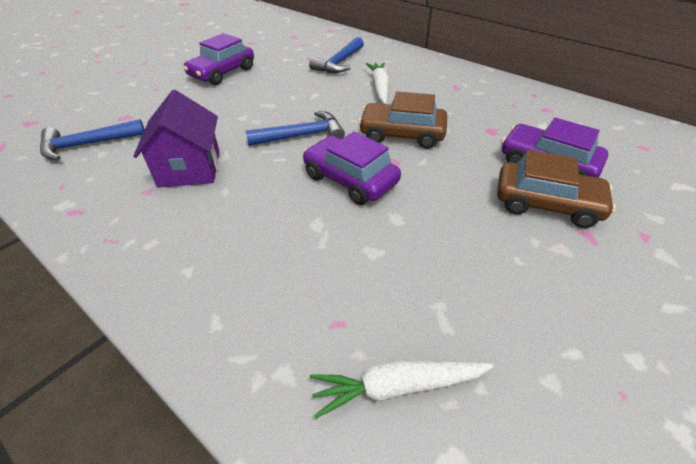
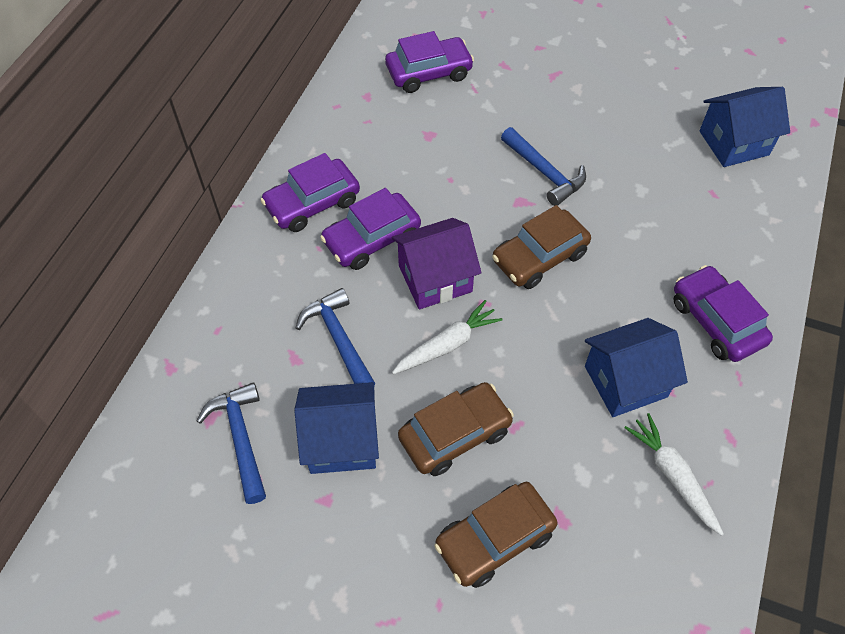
blue house: none = 0 -> [294,382,379,474] [585,318,688,417] [700,87,790,167] = 3
brown car: [358,92,447,149] [497,150,616,228] = 2 -> [398,382,514,476] [434,482,558,588] [492,205,591,289] = 3
purple car: [183,33,254,85] [303,132,401,205] [502,118,608,178] = 3 -> [261,153,360,232] [320,188,421,270] [385,31,474,93] [673,265,773,362] = 4

